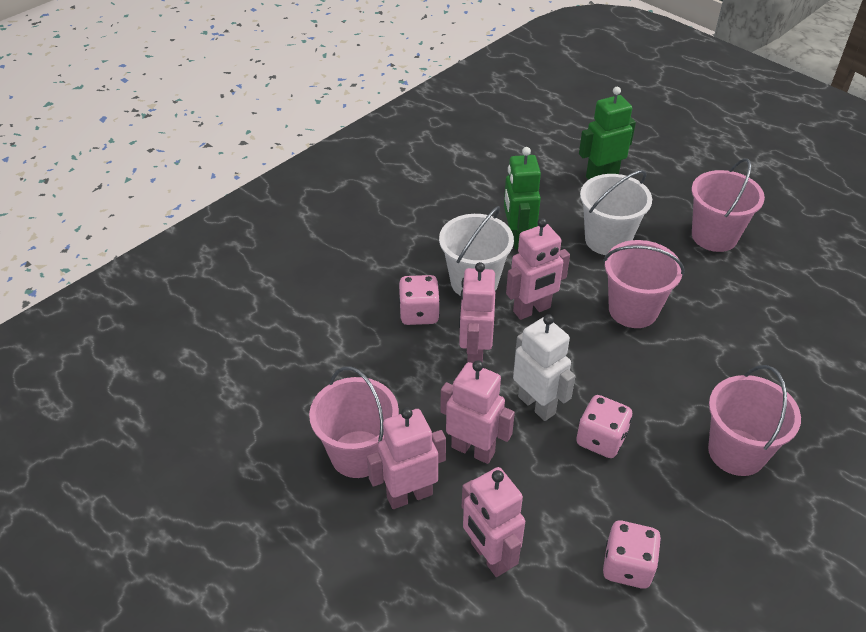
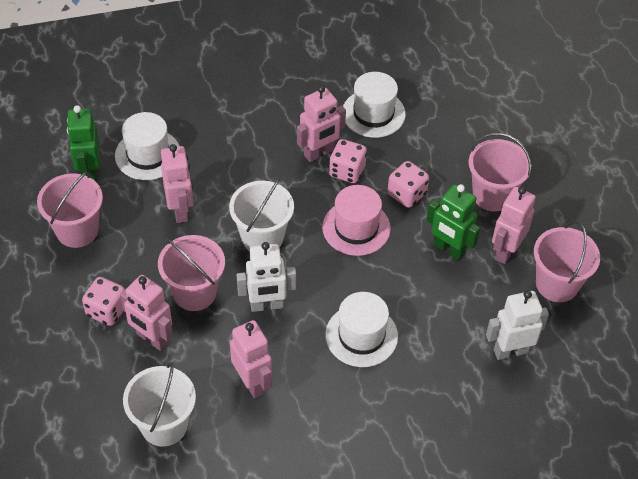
pink hat: none = 0 -> [322,185,391,256] = 1
white hat: none = 0 -> [115,112,179,180] [325,292,398,367] [343,72,406,138] = 3
white robot: [513,314,575,421] = 1 -> [237,242,296,312] [486,290,549,360] = 2

